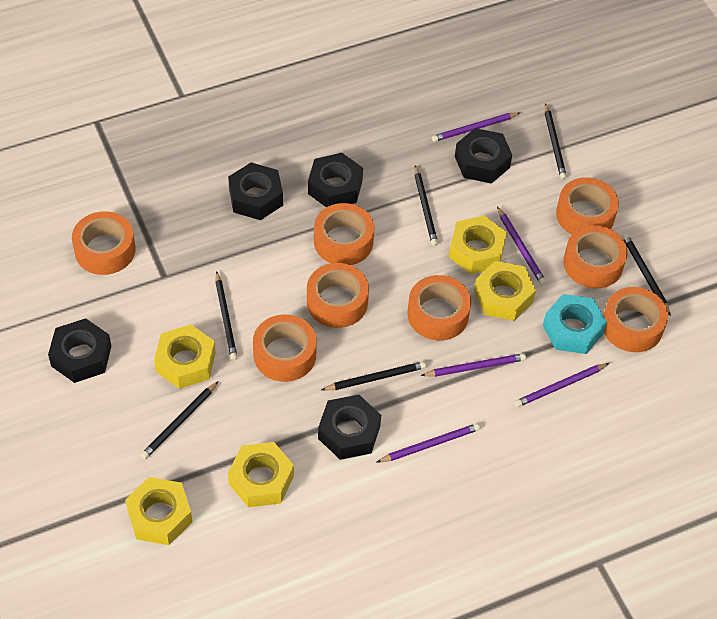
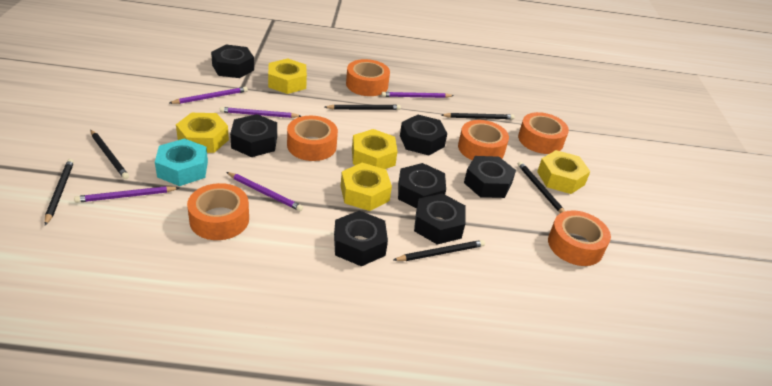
black nut: [48,318,112,383] [228,162,283,220] [308,153,363,208] [318,395,381,460] [455,128,512,184] = 5 -> [211,45,254,78] [230,114,277,157] [334,210,388,266] [398,163,446,208] [400,115,447,155] [414,193,466,245] [464,156,516,198] = 7
orange tape: [72,211,136,275] [253,314,317,382] [307,263,369,328] [314,203,374,265] [408,275,471,340] [556,177,619,235] [563,225,628,288] [603,287,668,352] = 8 -> [187,183,249,240] [287,116,338,161] [346,59,390,96] [458,120,509,160] [518,112,569,154] [548,210,611,266] = 6

